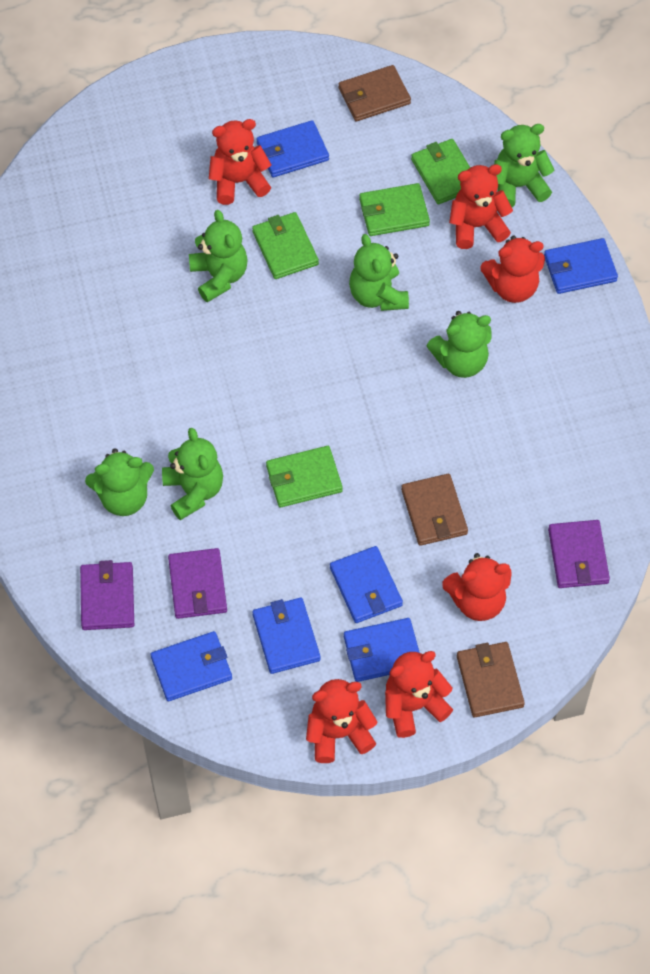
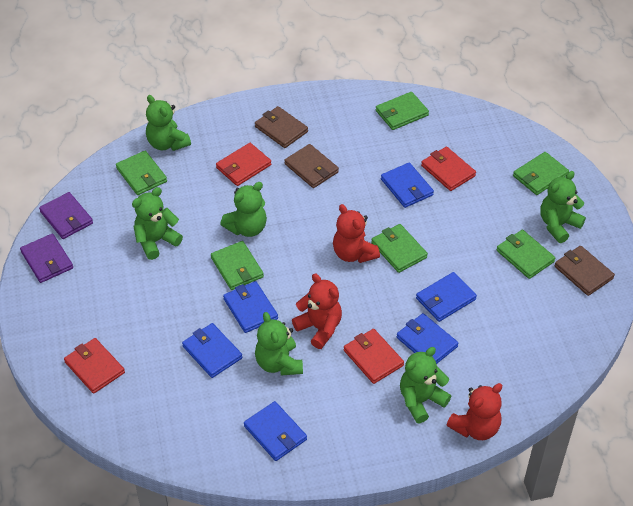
green wallet: [252,212,319,279] [266,446,343,508] [359,183,430,236] [411,139,470,204] = 4 -> [116,151,167,195] [211,241,264,290] [371,224,428,273] [376,92,429,130] [496,230,555,279] [513,152,569,195] = 6
purple wallet: [80,560,134,630] [168,548,227,619] [548,520,610,588] = 3 -> [20,234,73,283] [39,192,93,239] = 2
red teddy bear: [209,119,271,205] [306,679,377,763] [385,651,453,738] [442,553,512,621] [449,164,513,249] [480,235,545,303] = 6 -> [292,274,342,349] [333,204,380,263] [447,383,502,440] = 3
red wallet: none = 0 -> [64,338,125,394] [216,143,271,186] [344,329,404,384] [421,147,476,191] = 4

